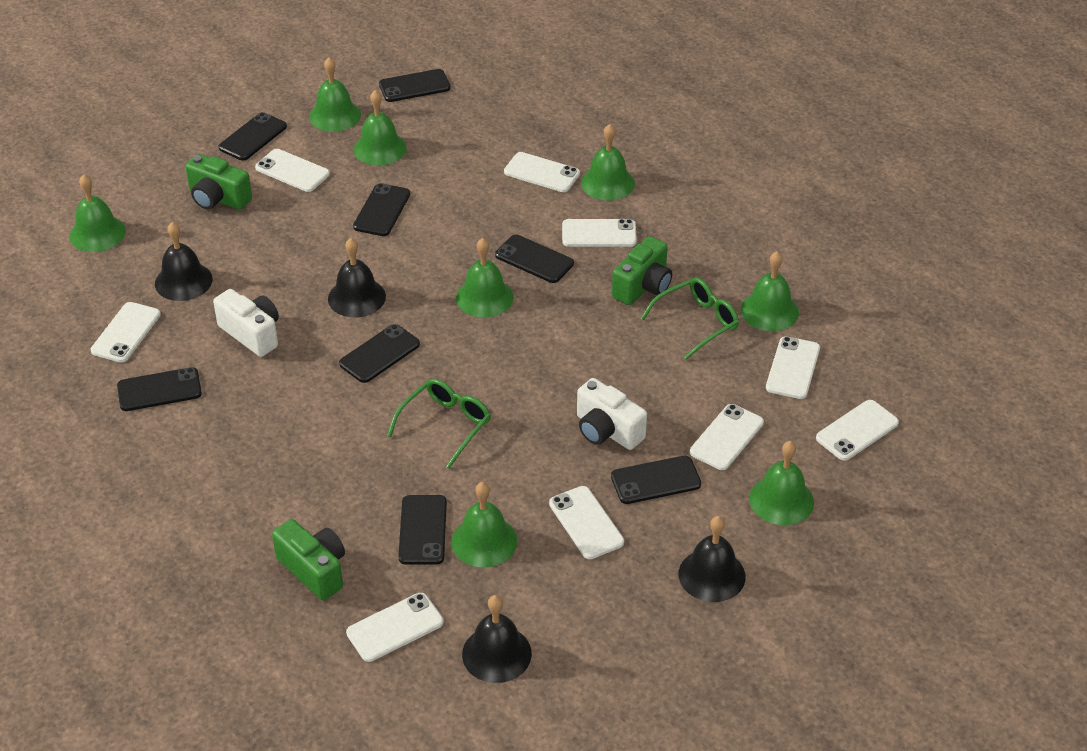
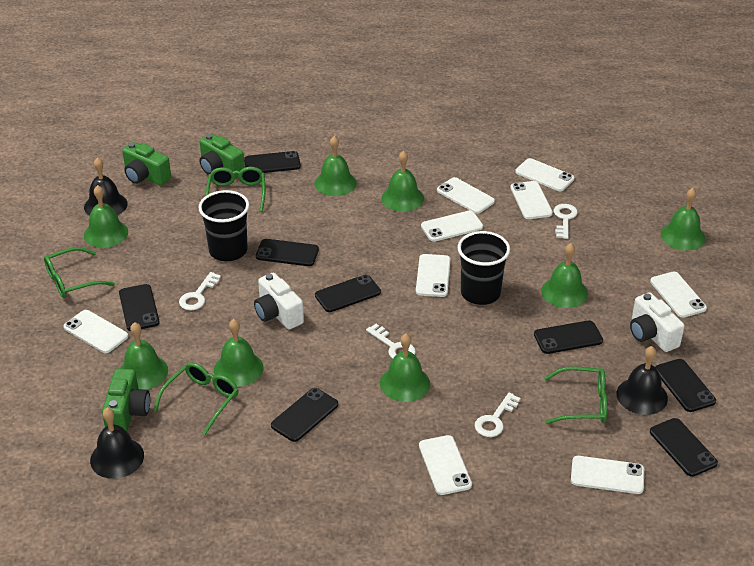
black bell: [155,222,213,301] [328,238,386,317] [462,595,532,683] [679,516,746,602] = 4 -> [84,157,128,216] [90,408,144,479] [617,346,668,415] = 3
black cup: none = 0 -> [199,190,249,261] [458,231,510,305] = 2
green glasses: [387,379,491,469] [641,277,739,360] = 2 -> [44,247,115,298] [153,362,238,435] [206,167,265,212] [544,366,607,424] = 4
white key: none = 0 -> [179,272,221,311] [366,324,416,359] [475,392,521,437] [554,204,578,239] = 4

